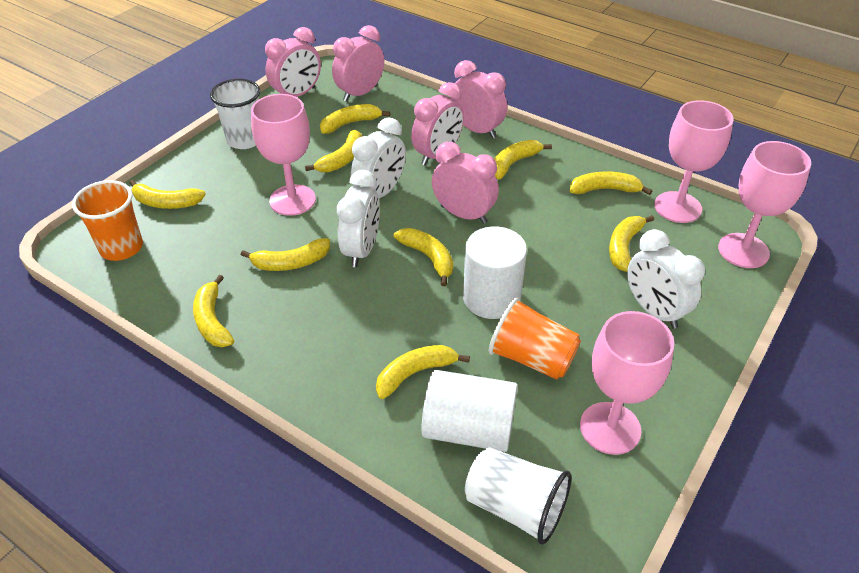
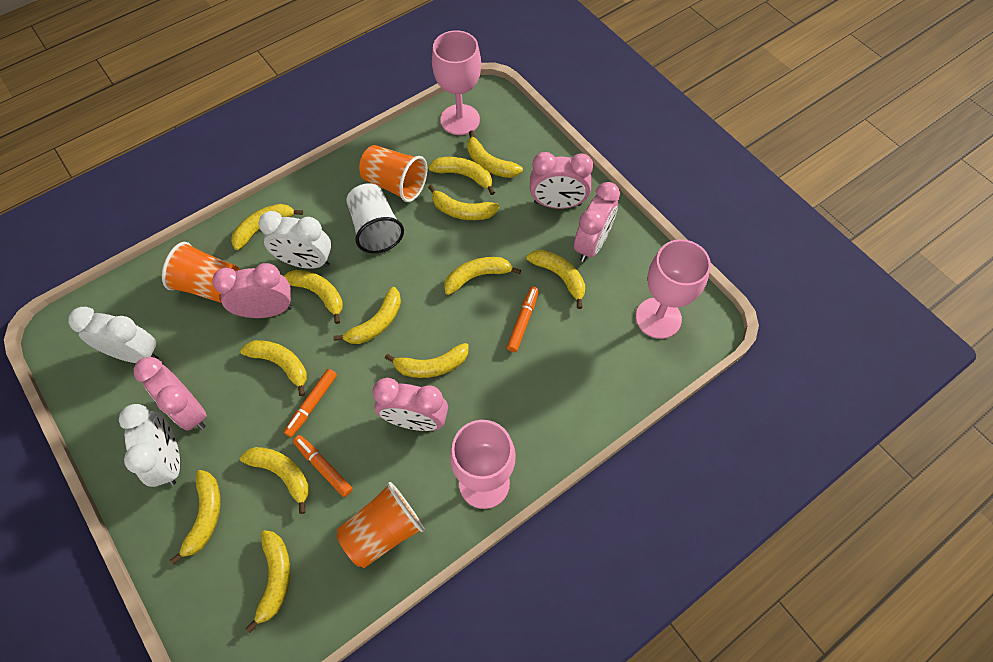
orange cup: [72,180,143,261] [489,297,581,380] = 2 -> [162,242,240,303] [336,482,424,568] [359,145,428,202] = 3
orange marker: none = 0 -> [284,369,337,437] [293,435,353,497] [507,287,539,352] = 3
pink goblet: [251,94,316,216] [580,311,674,455] [654,100,734,223] [718,141,811,268] = 4 -> [432,30,481,135] [450,420,516,509] [636,239,711,339] = 3
white cup: [210,79,260,149] [465,447,572,545] = 2 -> [347,183,404,253] = 1
white cylinder: [421,370,518,452] [463,226,527,319] = 2 -> none = 0
yellow banana: [129,179,206,209] [193,275,234,347] [241,238,330,271] [305,130,362,172] [320,104,391,134] [376,345,470,399] [394,228,453,286] [494,140,552,179] [570,172,652,195] [609,215,654,272] = 10 -> [170,470,221,565] [231,204,303,250] [240,340,307,396] [240,447,309,514] [246,530,290,633] [284,270,343,324] [333,287,401,344] [385,343,469,378] [428,157,495,195] [428,185,499,220] [444,257,521,295] [467,130,523,178] [527,250,585,309] = 13

